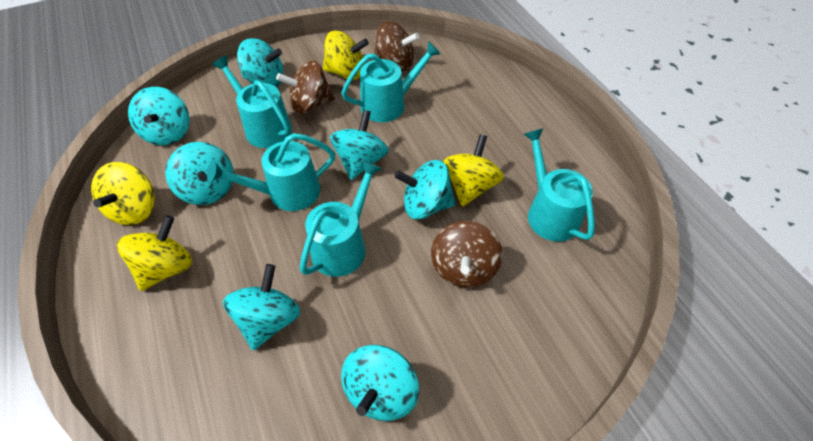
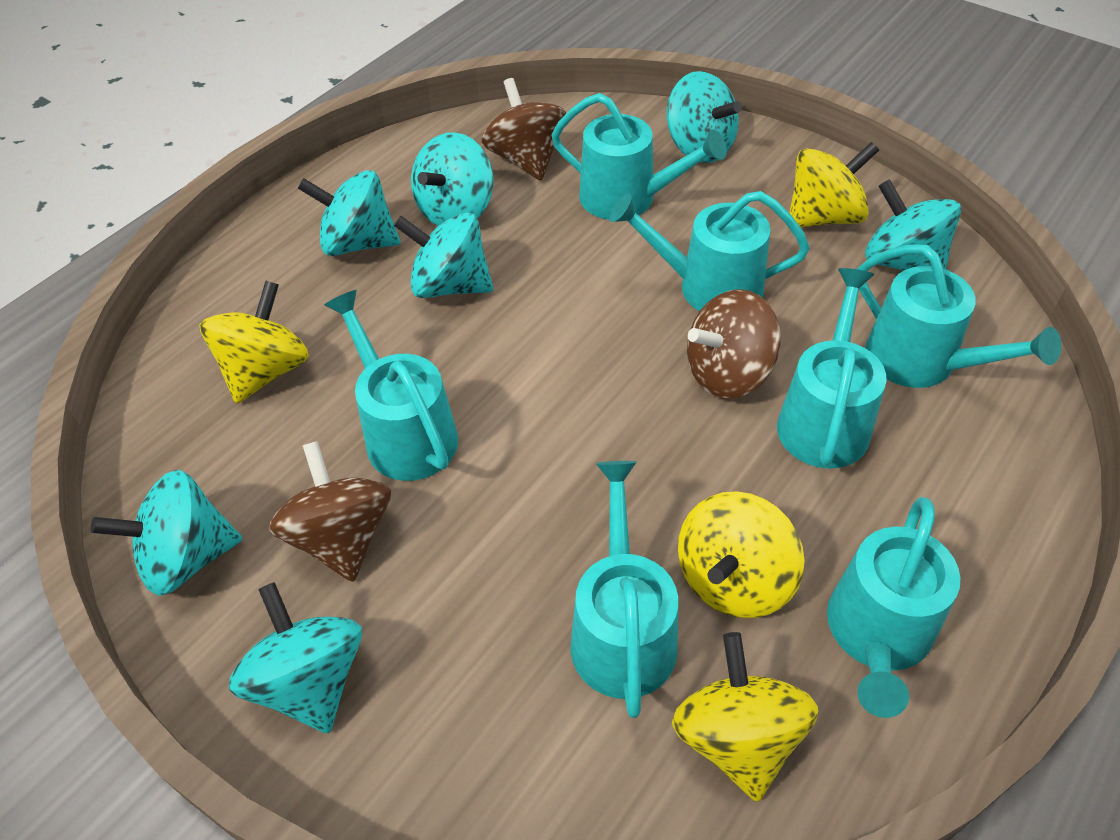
turquoise watering can: [207,133,335,211] [212,55,292,148] [300,160,382,277] [341,41,441,122] [524,128,595,242] = 5 -> [324,290,458,481] [551,93,727,220] [570,461,678,718] [609,191,810,311] [777,268,887,469] [827,497,960,718] [857,244,1061,388] = 7

